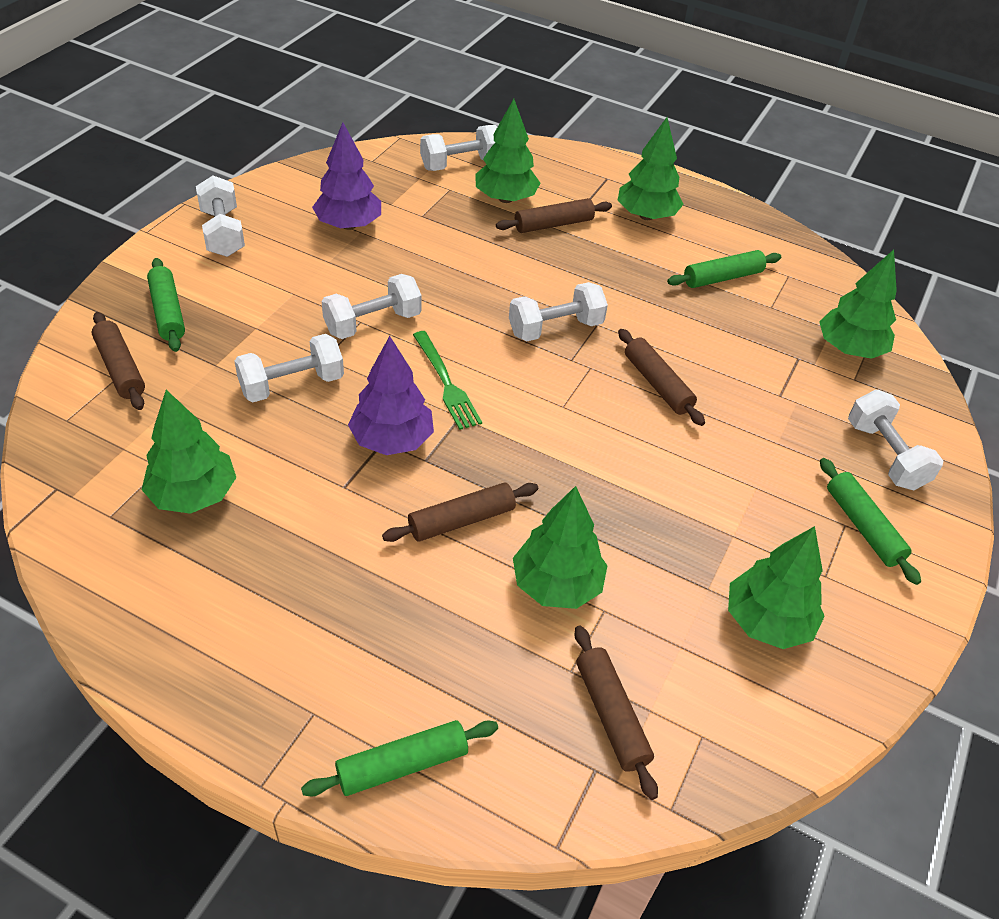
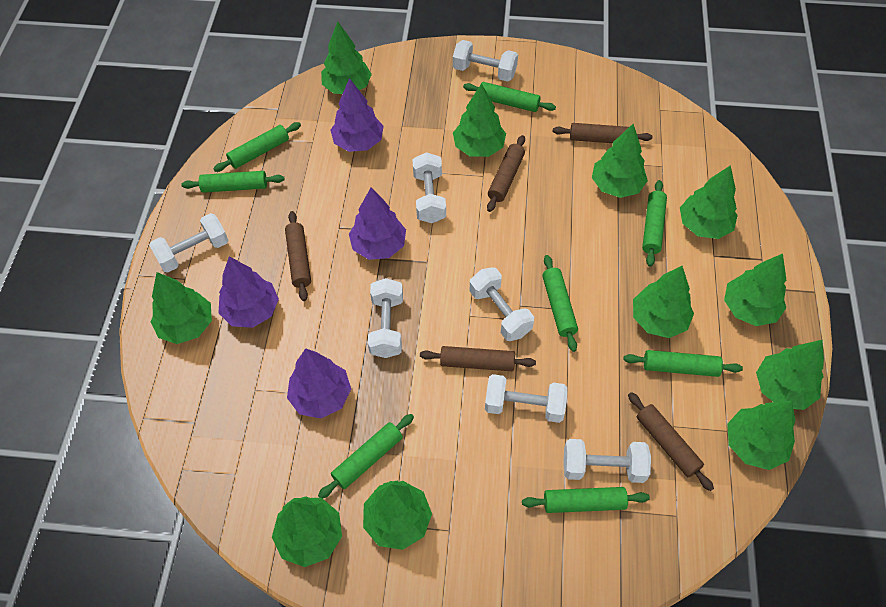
green fork: [413,331,482,430] = 1 -> none = 0
green rolling pin: [147,258,185,352] [301,720,498,797] [667,250,781,288] [820,458,921,585] = 4 -> [181,171,285,193] [213,122,301,172] [318,414,414,498] [463,82,556,112] [522,487,650,513] [542,255,578,352] [624,350,743,377] [642,180,667,267] = 8
green tree: [142,390,236,514] [476,99,540,203] [513,486,607,609] [617,117,684,220] [728,526,825,649] [819,249,897,359] = 6 -> [151,272,212,344] [272,496,342,567] [321,21,372,94] [363,481,432,550] [453,83,506,157] [592,124,648,198] [633,266,694,338] [680,165,738,239] [724,253,786,326] [727,401,795,470] [756,340,824,410] = 11
purple tree: [312,122,381,230] [348,336,434,455] = 2 -> [219,256,279,328] [287,348,351,418] [331,78,384,152] [349,187,406,260] = 4
white dumbbell: [196,175,245,257] [234,334,344,402] [322,274,422,339] [420,125,498,171] [509,282,608,342] [848,390,943,490] = 6 -> [149,213,228,273] [368,278,403,358] [412,152,446,223] [453,40,518,82] [470,267,534,341] [485,374,567,423] [563,439,651,483] = 7

